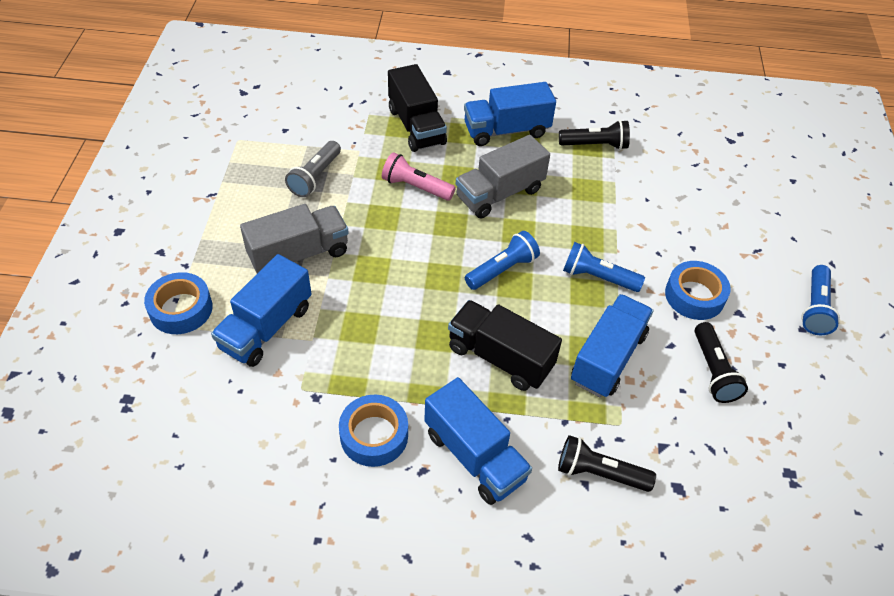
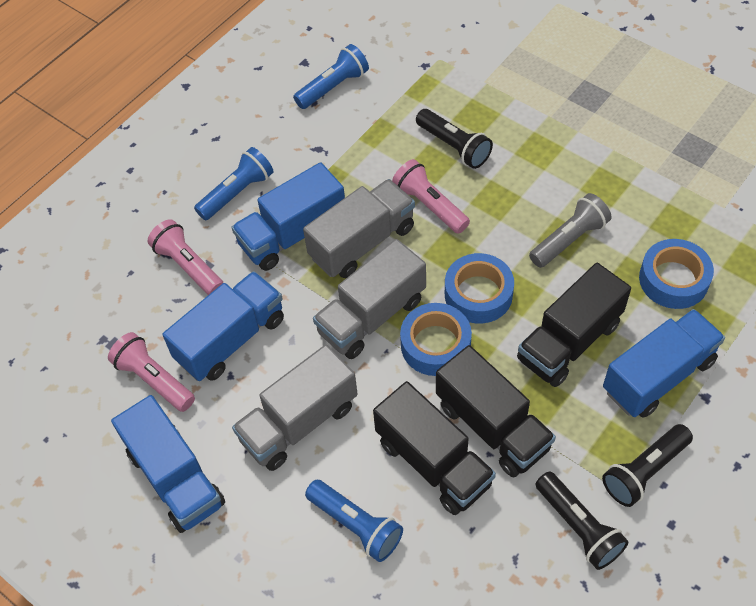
black truck: [388,64,447,152] [448,300,562,391] = 2 -> [373,381,496,515] [436,345,556,477] [517,263,631,387] = 3
grey truck: [240,204,349,273] [456,135,550,219] = 2 -> [232,345,358,471] [303,179,415,278] [313,239,426,359] = 3
pink flashlight: [382,152,456,201] = 1 -> [108,332,195,412] [148,219,223,295] [392,159,470,234] = 3

